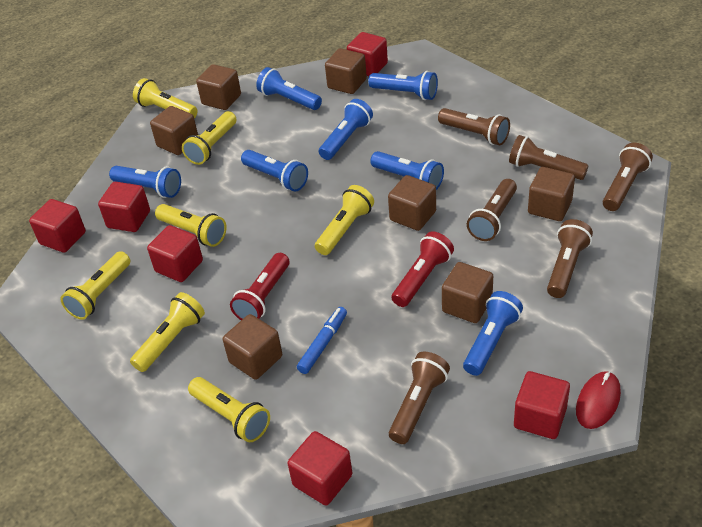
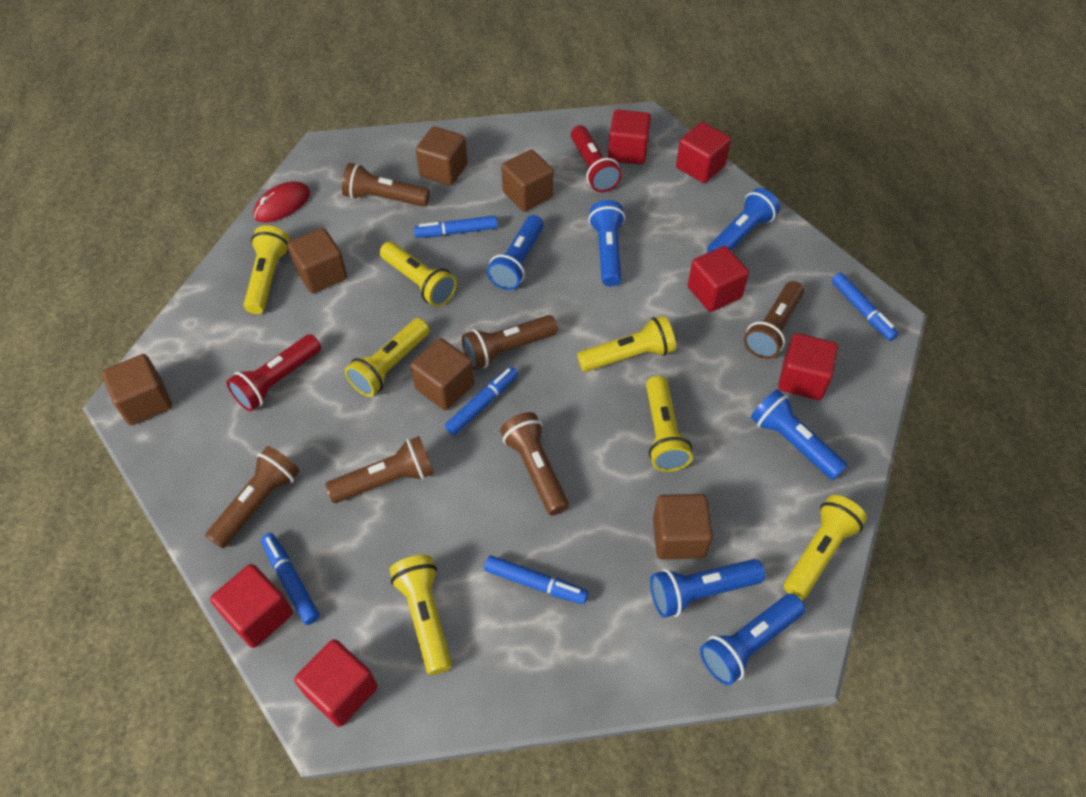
blue flashlight: [109,166,181,198] [241,150,308,192] [256,67,322,110] [319,99,373,160] [368,71,438,100] [370,151,444,190] [463,291,523,376] = 7 -> [487,215,544,290] [588,200,625,286] [650,559,765,618] [700,594,805,686] [707,188,780,253] [751,389,848,480] = 6
blue marker: [297,307,347,374] = 1 -> [261,533,320,625] [414,216,498,238] [445,367,518,435] [484,556,588,604] [832,273,898,341] = 5
brown cube: [150,106,198,155] [196,64,241,110] [223,314,282,380] [325,48,367,94] [388,175,436,231] [442,262,493,323] [528,167,575,221] = 7 -> [102,354,172,425] [287,228,347,293] [410,338,474,410] [416,126,468,186] [501,149,554,212] [653,494,713,560] = 6

